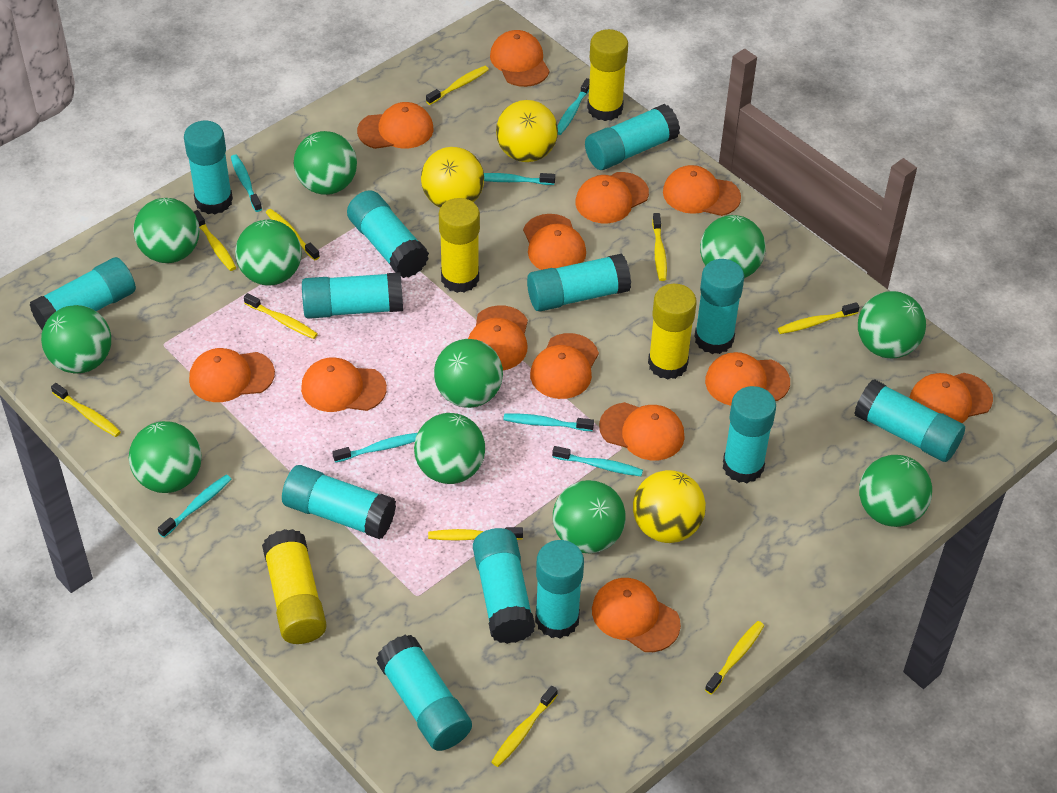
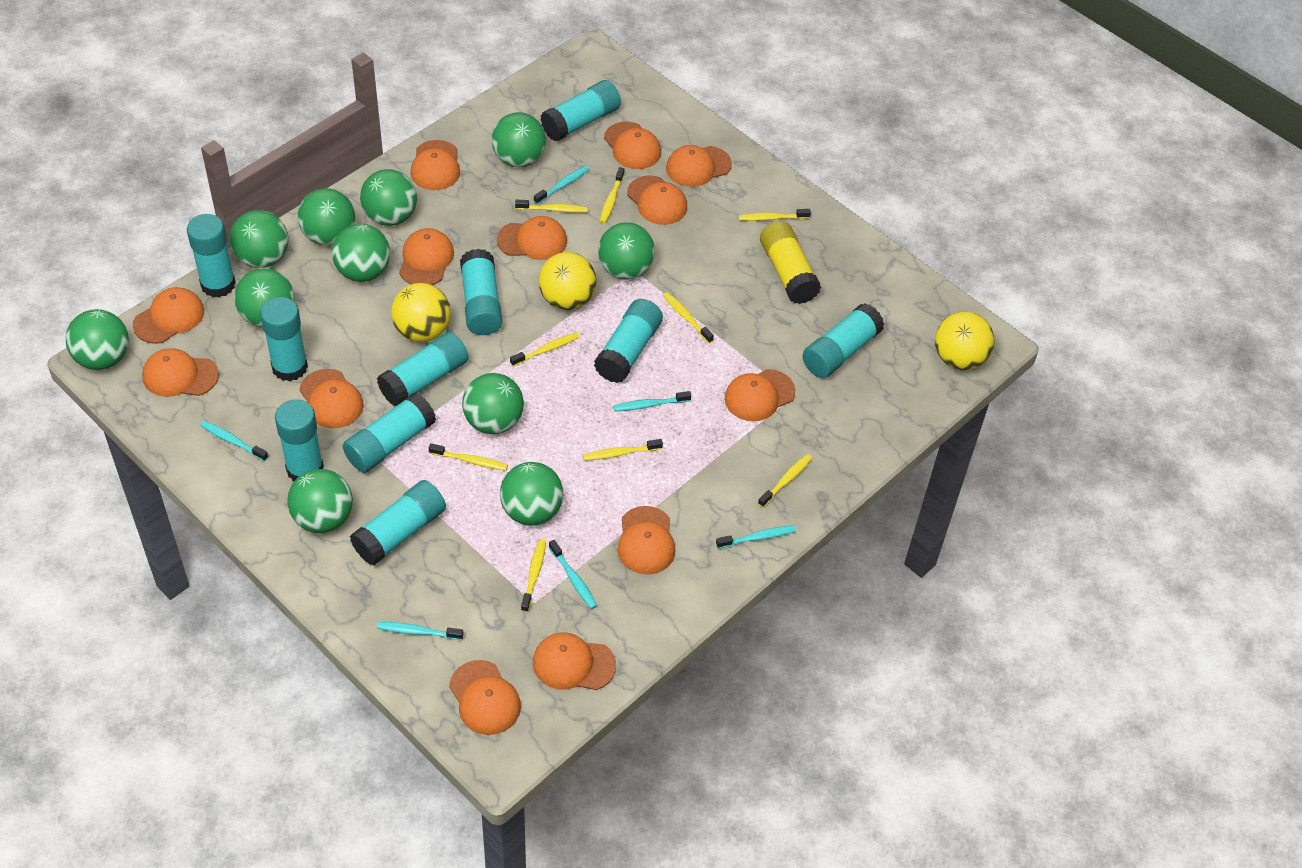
turquoise glue stick: [30,257,136,330] [184,121,233,214] [282,465,396,539] [302,272,403,319] [347,190,429,278] [376,635,472,751] [473,528,535,644] [527,254,631,312] [535,540,584,638] [585,104,680,170] [694,259,744,354] [723,386,776,483] [854,379,965,462] = 13 -> [187,214,236,298] [260,297,308,381] [275,399,324,482] [343,393,436,473] [350,480,446,566] [377,332,468,406] [460,249,502,335] [540,80,621,141] [594,299,663,383] [803,303,884,378] = 10
turquoise toothbrush: [158,475,231,538] [231,155,262,212] [332,433,417,463] [484,173,555,185] [503,414,594,431] [552,446,643,476] [557,78,590,135] = 7 -> [200,421,268,461] [377,622,464,640] [534,166,589,204] [549,540,597,609] [613,391,691,411] [716,525,796,549] = 6
yellow glue stick: [262,529,327,644] [439,198,480,293] [587,29,628,121] [648,284,696,380] = 4 -> [760,221,821,304] = 1
yellow toothbrush: [51,383,121,437] [194,210,236,271] [244,293,318,339] [266,209,320,261] [426,66,489,105] [428,527,523,540] [491,686,558,767] [652,213,667,281] [705,621,764,695] [778,302,859,334] = 10 -> [429,443,508,471] [510,332,580,366] [515,200,588,213] [521,539,546,612] [583,439,663,461] [600,167,624,223] [663,292,714,343] [738,209,811,221] [758,454,812,507] = 9

